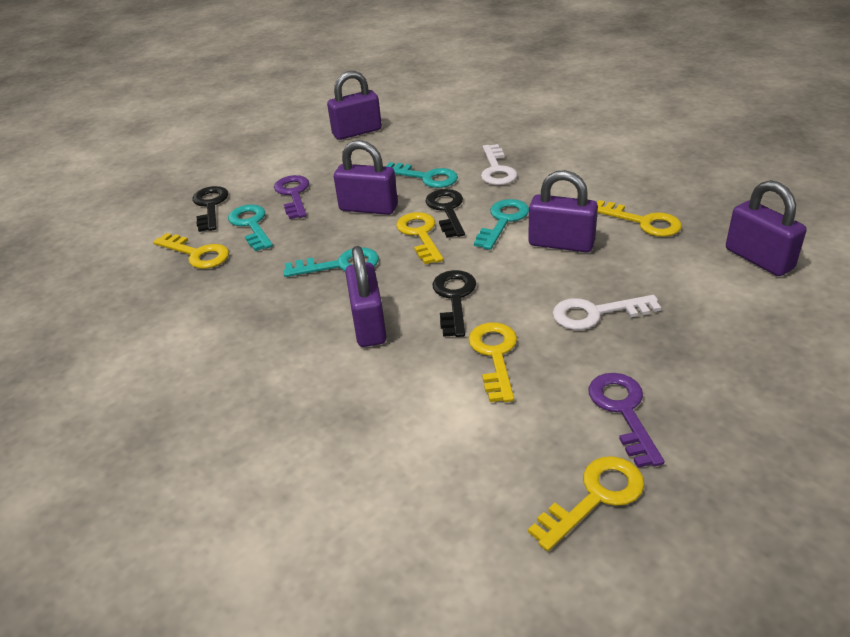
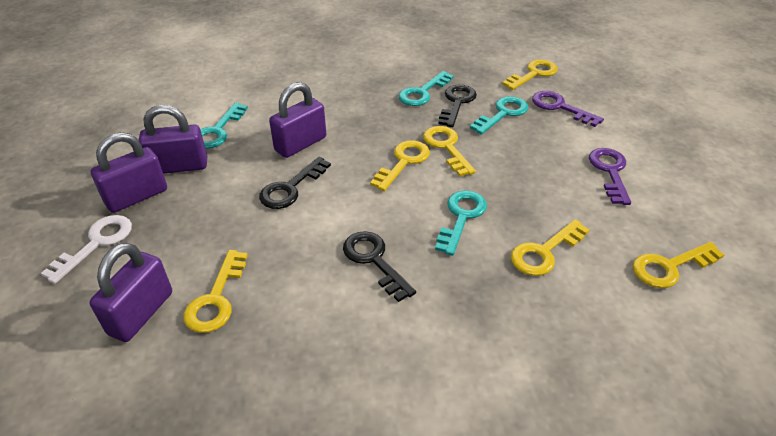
purple padlock: [327,71,382,140] [334,140,398,215] [345,246,386,347] [528,170,598,252] [726,180,806,276] = 5 -> [89,242,172,342] [90,132,167,213] [139,105,207,174] [269,82,326,158] = 4
white key: [481,144,517,185] [553,295,661,330] = 2 -> [41,215,132,284] = 1
yellow key: [153,233,229,269] [396,212,443,264] [468,322,517,402] [528,456,644,551] [597,200,682,237] = 5 -> [183,250,248,333] [370,140,430,191] [423,126,476,176] [502,59,558,90] [511,219,590,276] [633,242,724,288] = 6

